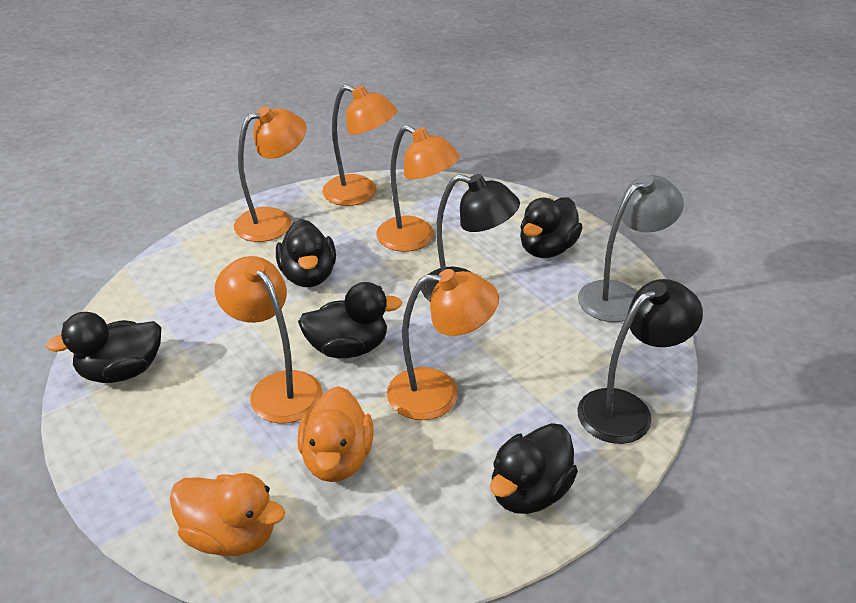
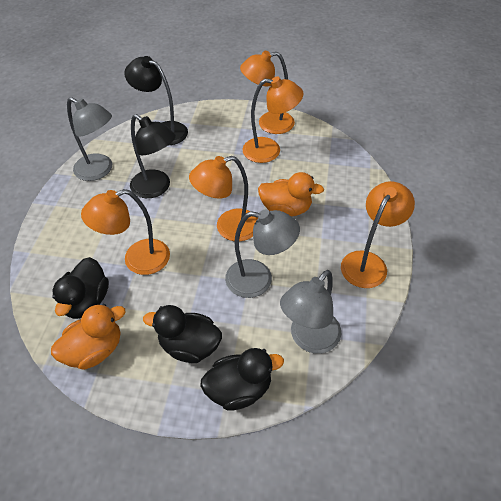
black duck: [46,312,161,383] [276,219,336,287] [298,282,402,358] [490,423,578,514] [520,197,583,258] = 5 -> [52,257,109,319] [143,305,222,363] [200,348,284,411] = 3
grey lamp: [578,175,684,322] = 1 -> [67,97,112,181] [225,209,300,298] [280,270,341,354] = 3

